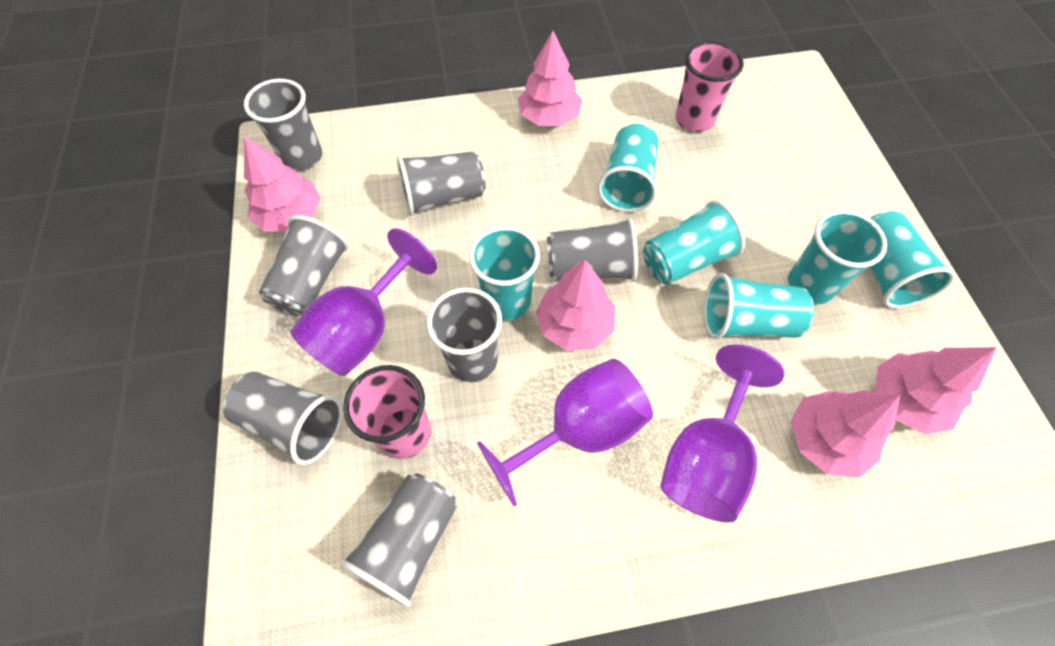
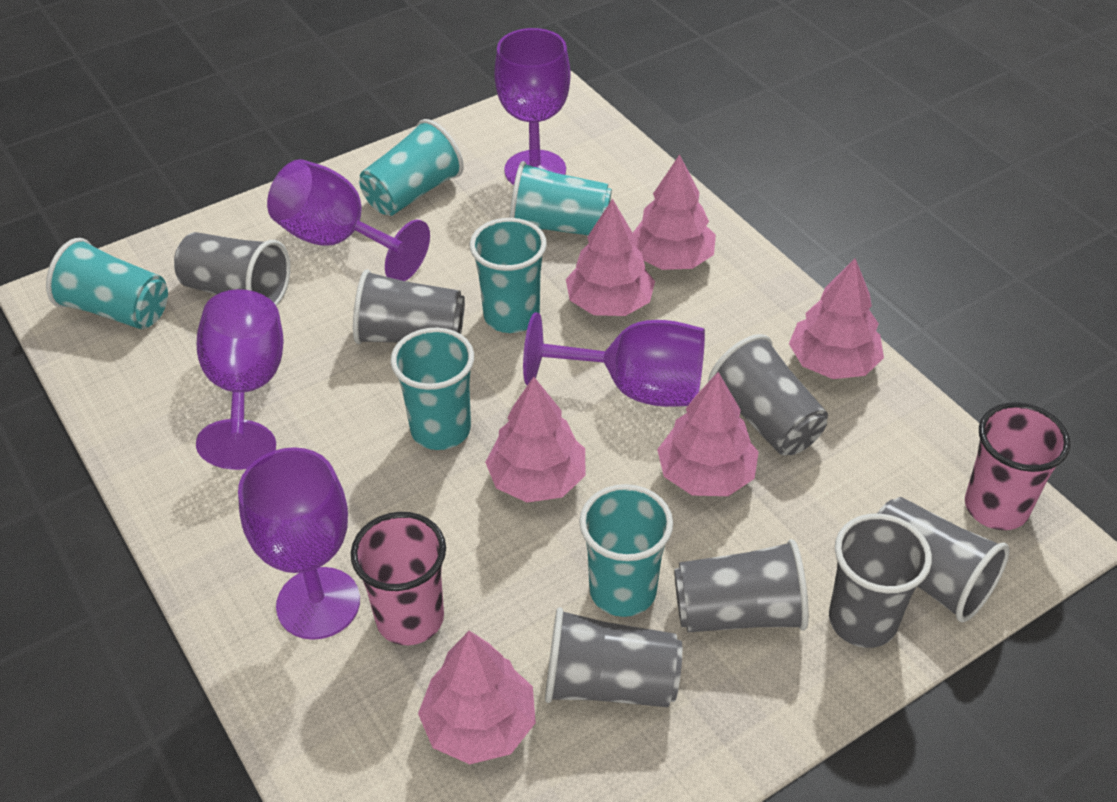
pink tree: [244,136,321,231] [518,31,582,126] [536,260,615,351] [790,390,900,478] [875,347,996,434] = 5 -> [418,631,536,764] [485,377,586,502] [566,199,655,316] [633,154,716,270] [657,372,759,496] [789,258,884,379] = 6
purple goblet: [290,228,437,376] [477,359,653,506] [661,344,785,523] = 3 -> [196,289,283,470] [238,447,360,640] [267,159,430,281] [494,28,571,185] [523,312,705,407] = 5

